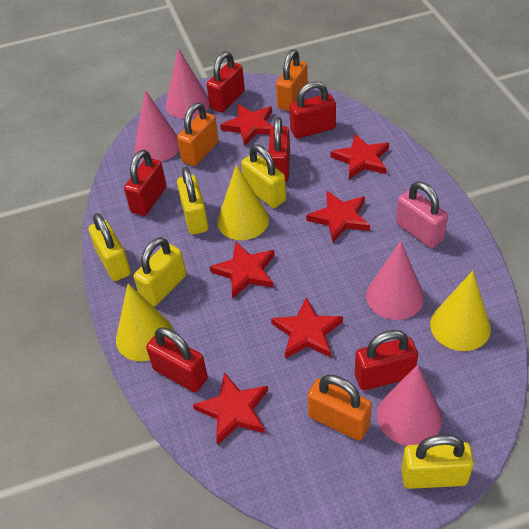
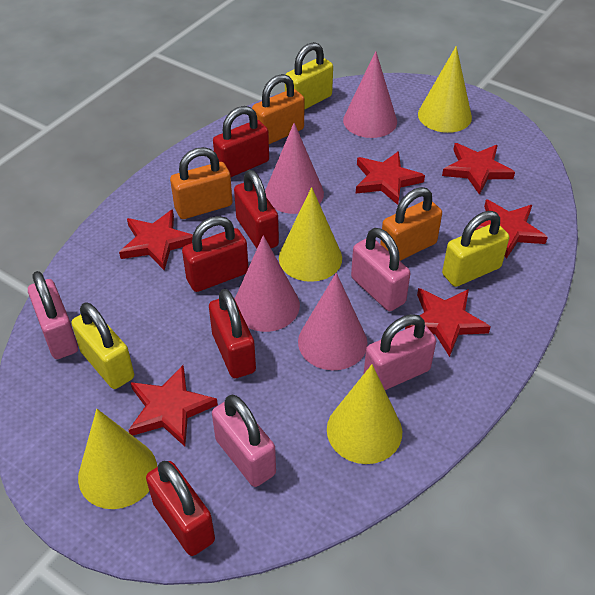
pink padlock: [396,182,448,248] = 1 -> [28,271,78,359] [212,395,276,487] [351,228,411,311] [364,314,436,390] = 4
red padlock: [124,150,166,216] [146,327,208,392] [207,51,245,112] [268,117,290,182] [289,81,336,139] [355,330,418,390] = 6 -> [146,461,215,556] [182,216,248,292] [209,289,256,378] [213,106,269,177] [234,170,279,249] = 5
yellow cone: [116,283,174,361] [217,164,269,240] [430,271,491,351] = 3 -> [78,409,157,509] [279,187,342,282] [327,364,402,464] [418,46,472,133] = 4
yellow padlock: [88,213,131,281] [134,237,186,307] [177,167,208,235] [241,144,286,208] [401,434,474,489] = 5 -> [71,302,134,389] [285,42,333,110] [442,211,509,287] = 3

